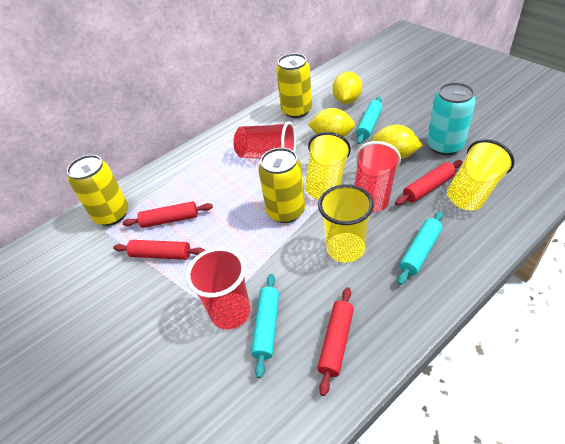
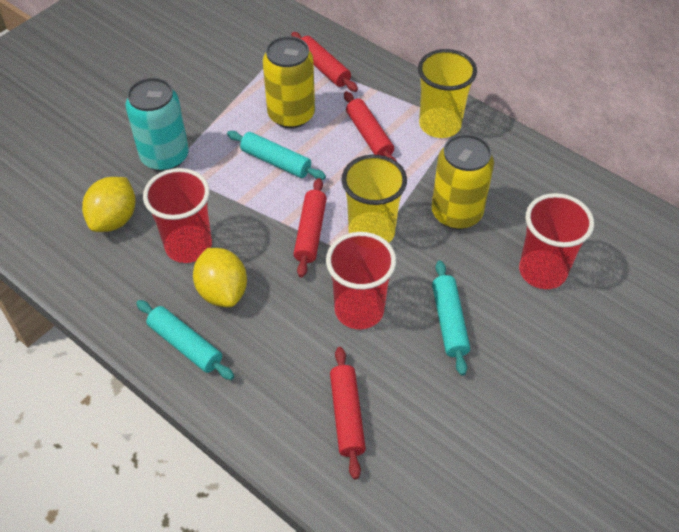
yellow can: [67,155,128,226] [259,148,305,223] [276,53,312,118] = 3 -> [263,36,315,128] [432,134,494,229] = 2
yellow cup: [305,132,351,200] [318,184,374,263] [447,139,514,211] = 3 -> [342,155,407,243] [418,49,477,138] = 2
yellow lemon: [308,108,355,137] [333,72,362,104] [372,125,423,159] = 3 -> [82,177,136,232] [193,248,247,307] = 2

